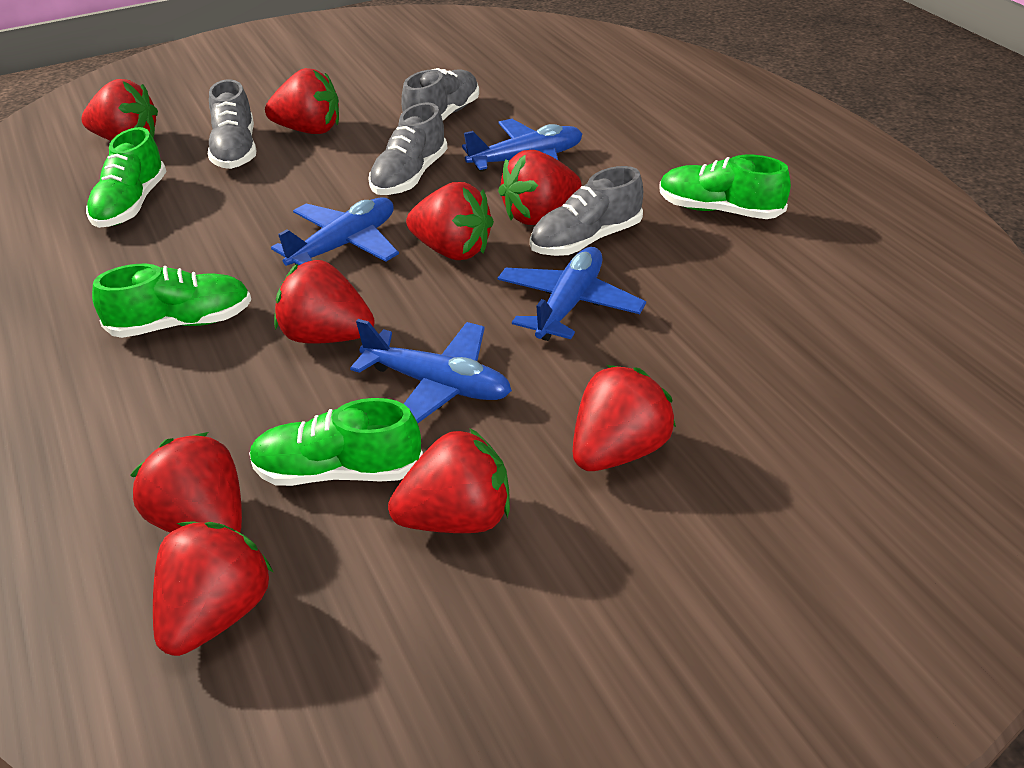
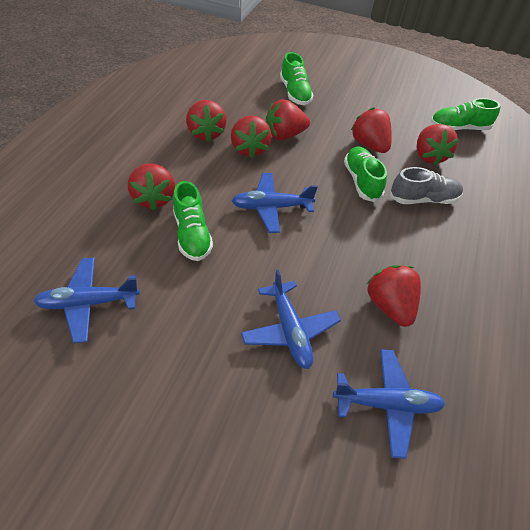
grey shoe: [208,79,256,169] [368,102,447,195] [401,68,479,120] [530,166,643,256] = 4 -> [390,167,463,204] = 1
red strawberry: [81,79,158,141] [130,432,242,533] [153,522,273,656] [265,68,339,134] [274,260,375,344] [388,428,510,533] [406,182,494,260] [498,150,582,225] [573,365,676,471] = 9 -> [128,163,175,210] [186,100,227,142] [231,115,272,158] [266,99,310,140] [351,107,392,153] [367,265,421,327] [416,124,459,165] = 7

